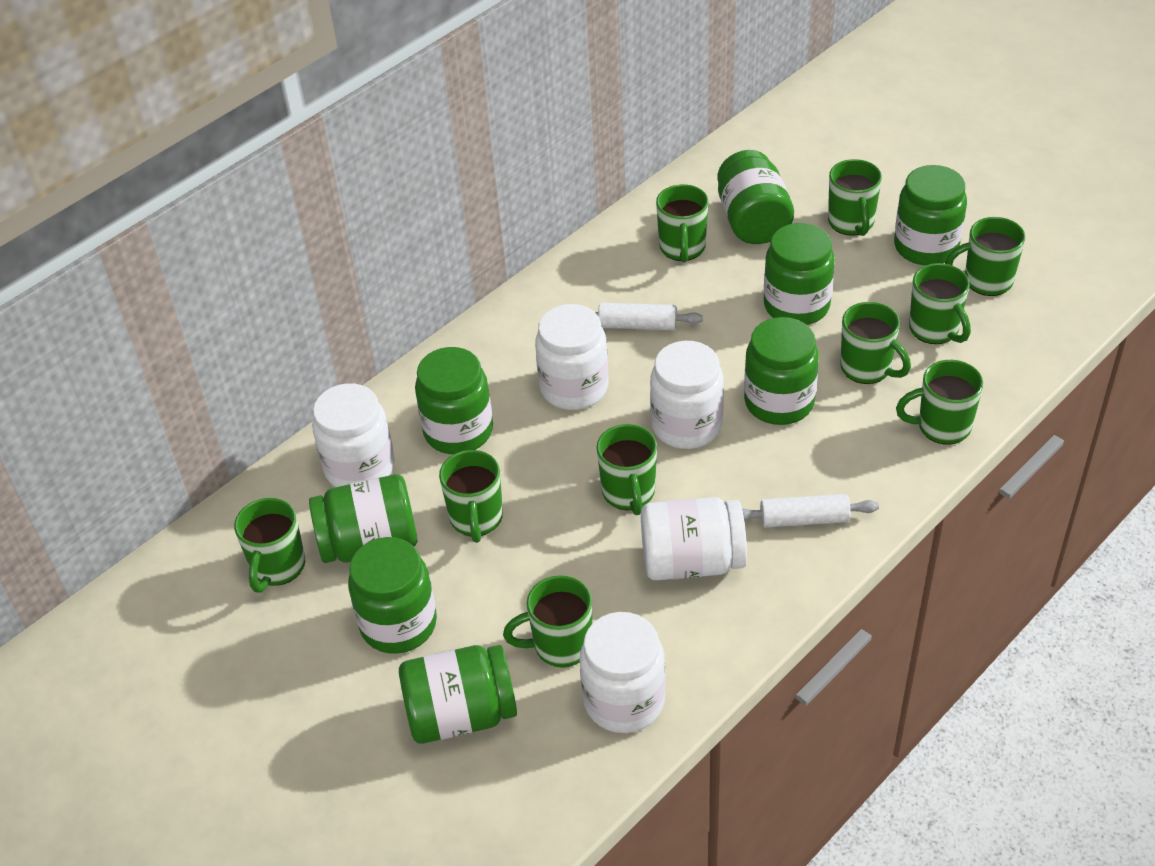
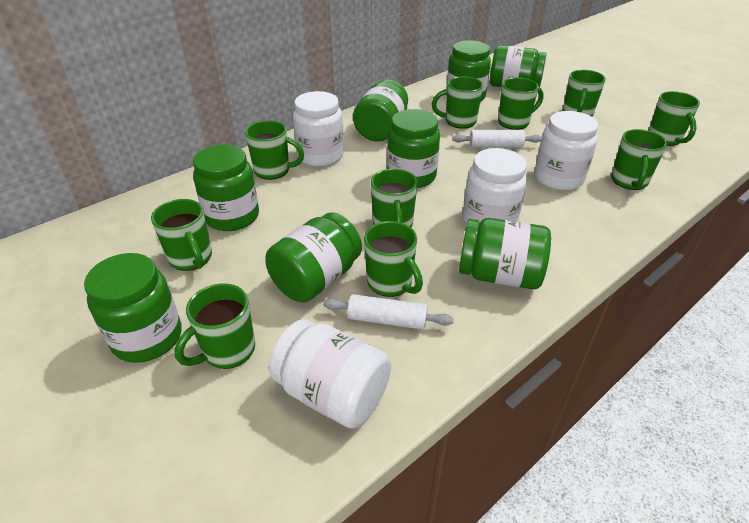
white jar: [312,383,395,487] [535,304,608,410] [579,612,666,733] [641,497,747,580] [650,341,724,449] = 5 -> [269,320,391,429] [293,91,344,167] [463,148,527,225] [534,111,598,191] = 4

